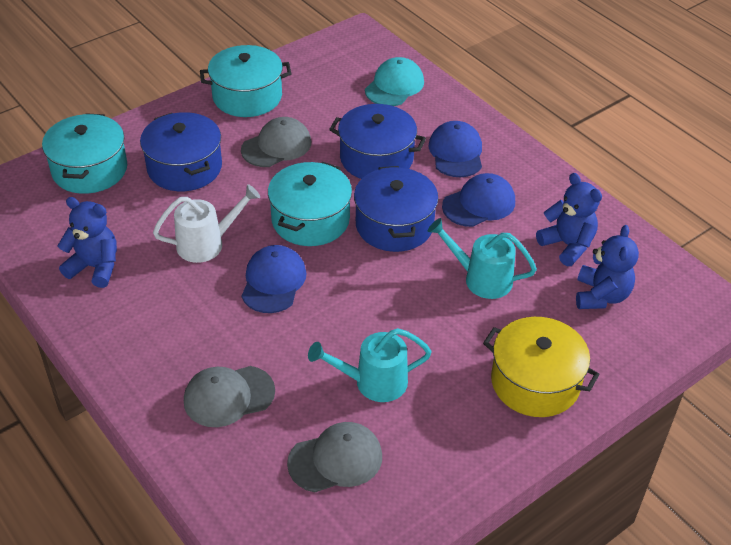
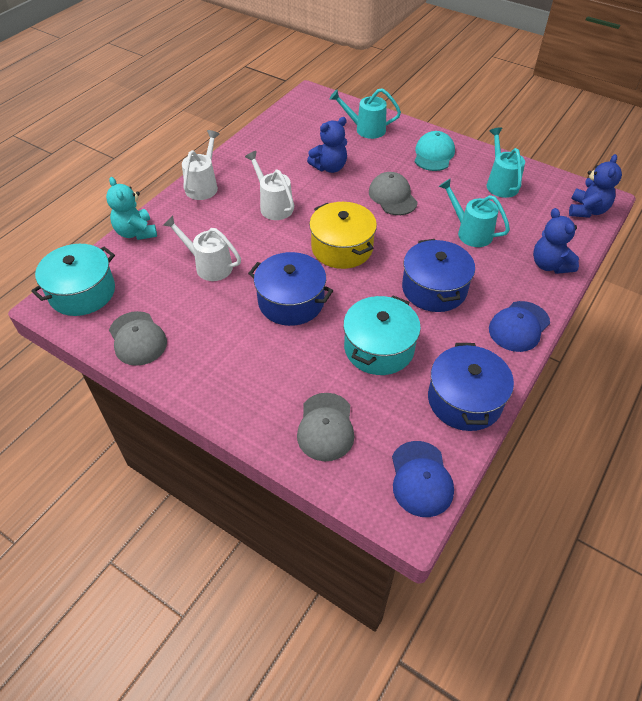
blue cap: [241,245,307,313] [429,121,482,177] [442,173,515,227] = 3 -> [392,441,454,517] [489,301,550,352] = 2
turquoise pot: [42,113,127,194] [200,45,292,117] [268,162,352,246] = 3 -> [31,244,115,316] [343,296,421,375] = 2
turquoise teddy bear: none = 0 -> [106,177,157,240] = 1
turquoise watering can: [308,328,432,402] [428,218,537,299] = 2 -> [330,88,401,139] [439,178,510,247] [487,127,525,198] = 3
white watering can: [153,184,260,263] = 1 -> [162,215,241,281] [182,130,220,200] [245,151,294,220] = 3

